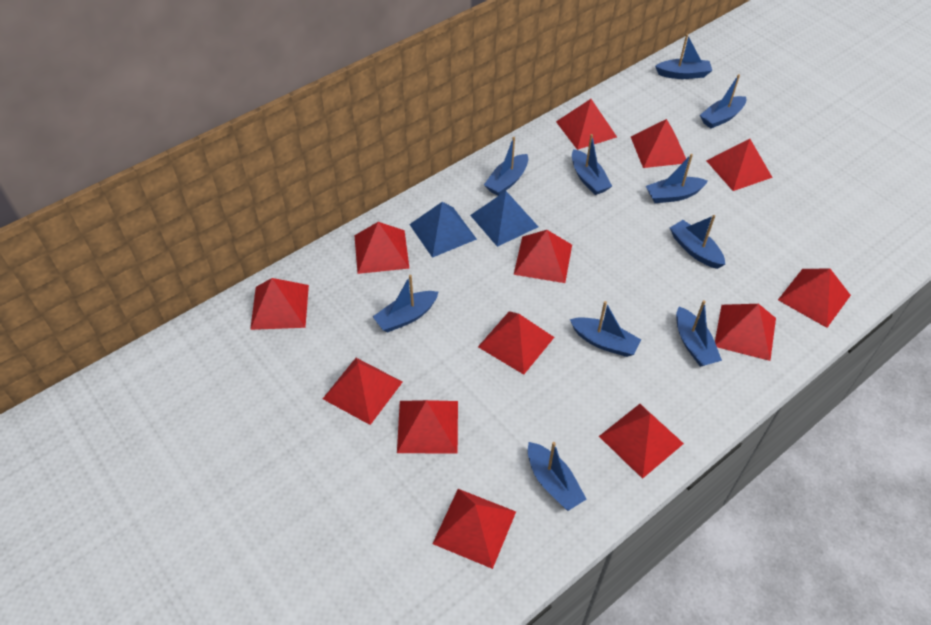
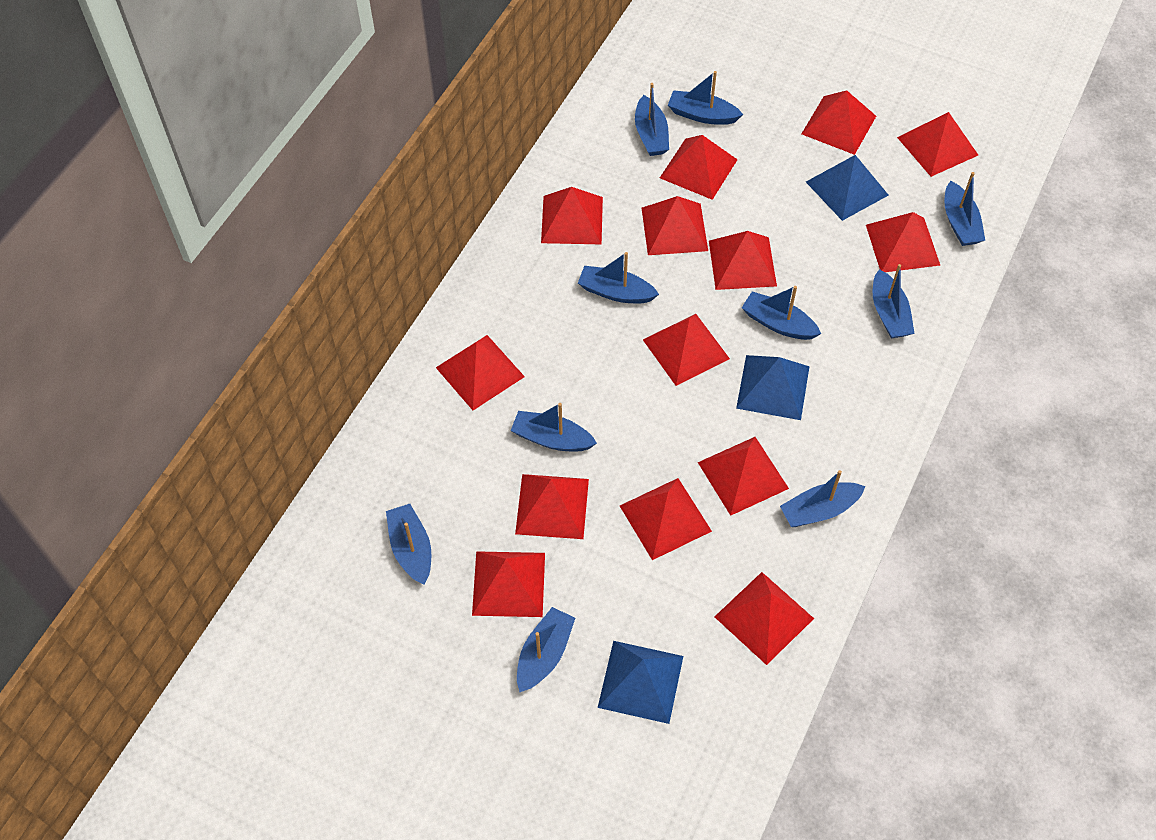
blue pyramid: [409,202,477,258] [470,191,538,247] = 2 -> [598,641,683,724] [736,355,810,420] [806,155,888,221] = 3
red pyramid: [250,278,309,330] [323,358,403,425] [354,222,409,274] [397,400,458,454] [433,489,516,569] [478,311,554,374] [514,230,572,283] [556,99,617,150] [599,404,684,479] [631,119,686,168] [707,139,773,191] [715,304,776,361] [778,268,851,328] = 13 -> [436,335,525,410] [472,551,545,617] [515,474,589,539] [541,187,603,244] [620,478,712,560] [642,196,708,255] [643,314,730,386] [660,135,738,200] [698,437,789,516] [709,231,777,290] [715,572,814,665] [801,90,876,155] [866,212,940,272] [897,112,978,177] = 14

